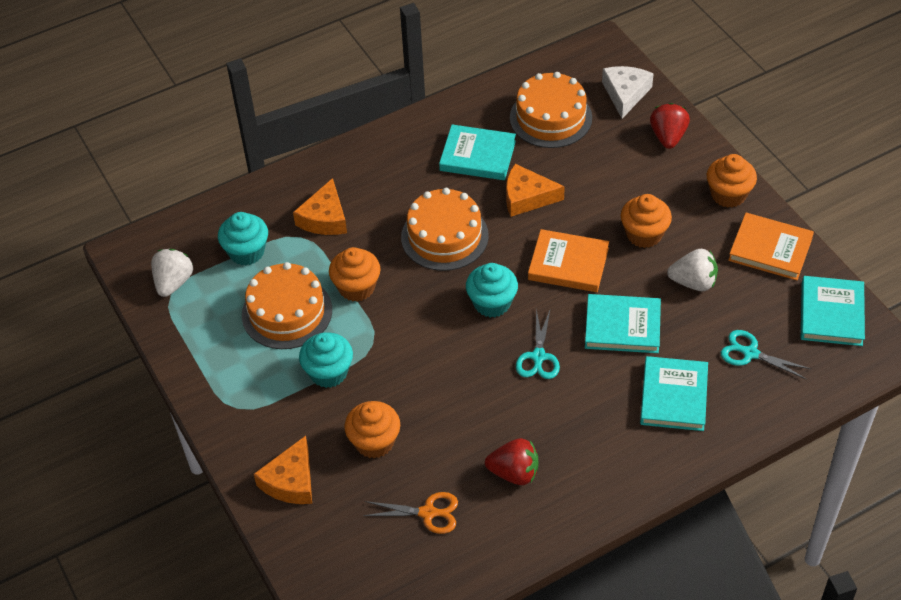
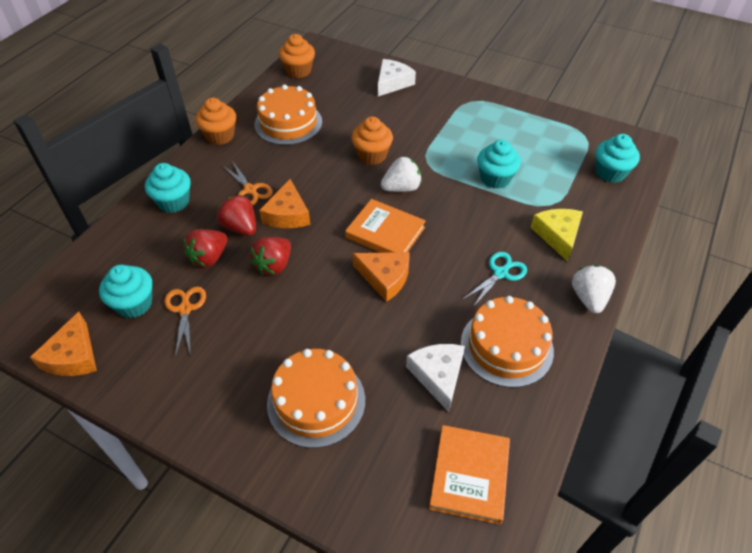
orange cupcake: [329,247,380,302] [344,401,400,458] [621,194,672,248] [707,154,757,208] = 4 -> [195,98,236,145] [279,34,315,78] [351,117,393,165] = 3
orange scissors: [363,492,458,534] = 1 -> [164,286,206,357] [223,162,273,206] = 2
red strawberry: [485,438,538,485] [650,103,690,149] = 2 -> [184,229,227,268] [217,195,256,236] [250,237,291,276] = 3
turquoise book: [439,125,516,180] [585,294,661,353] [640,356,708,431] [801,276,865,346] = 4 -> none = 0
turquoise cupcake: [218,212,268,266] [299,332,353,388] [466,263,518,317] = 3 -> [99,265,152,318] [145,163,191,213] [477,140,521,189] [596,134,640,183] = 4
turquoise scissors: [516,309,560,379] [721,330,811,379] = 2 -> [462,252,527,307] = 1
white cheese: [602,66,654,119] = 1 -> [378,59,416,96] [406,344,465,412] = 2
yellow cheese: none = 0 -> [531,209,583,262] = 1

